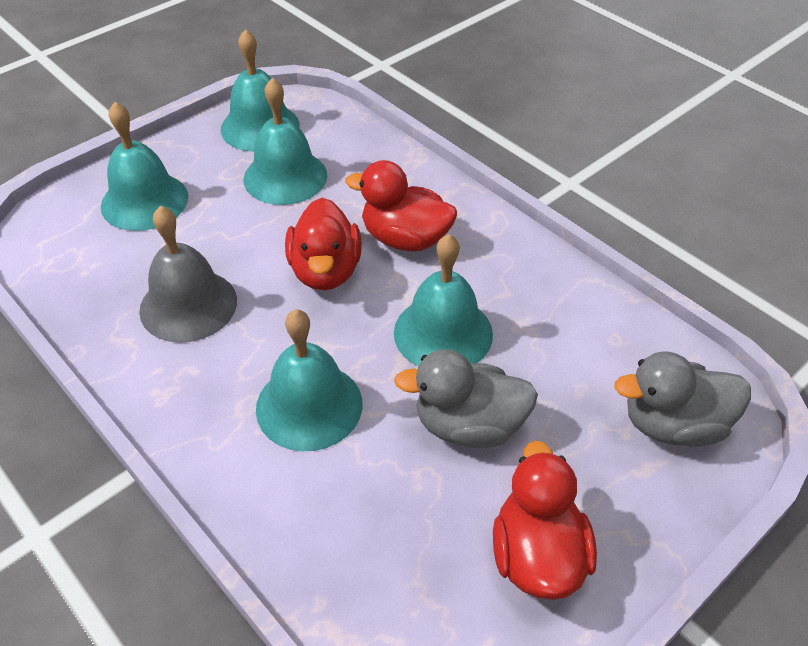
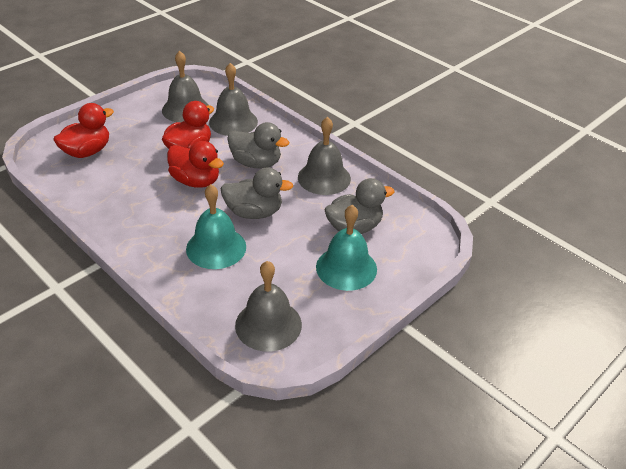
grey bell: [139,206,237,343] = 1 -> [162,51,208,122] [209,63,258,136] [235,261,302,352] [298,117,351,195] = 4
grey duck: [394,349,538,448] [614,351,751,447] = 2 -> [220,167,293,219] [227,122,289,169] [324,178,394,234] = 3
turquoise bell: [101,102,188,231] [221,29,300,152] [243,78,327,205] [256,309,363,451] [394,234,493,366] = 5 -> [186,184,246,269] [316,205,377,291] = 2

